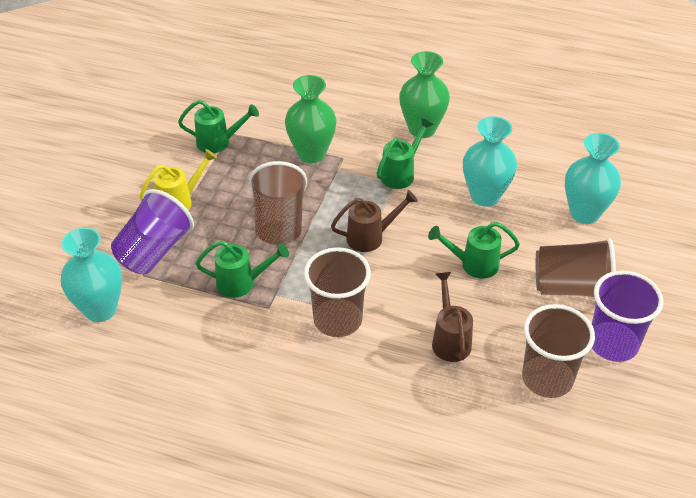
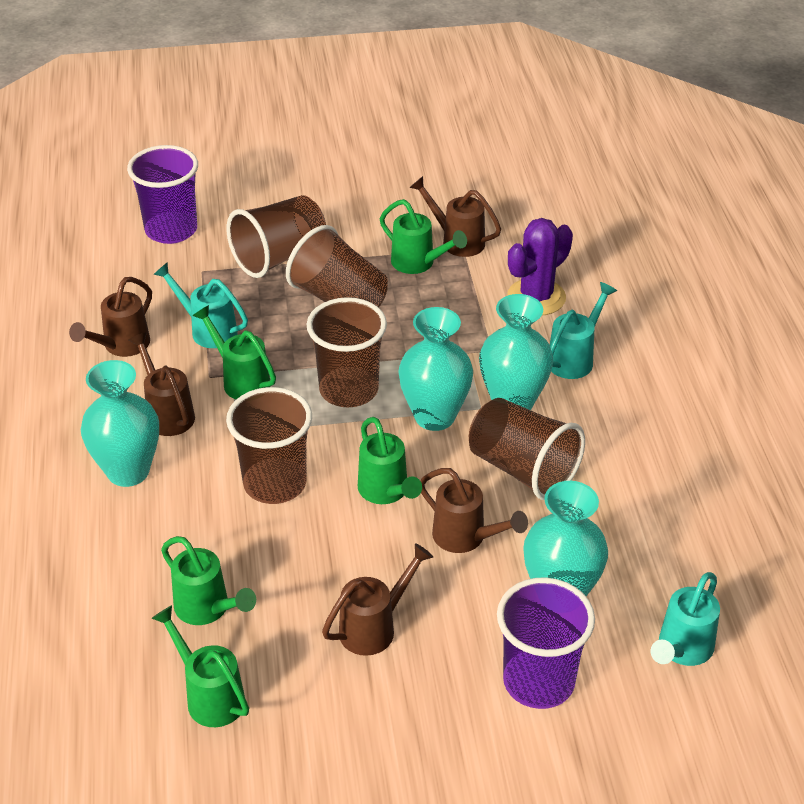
brown cup: [249,161,307,245] [304,247,371,337] [522,304,595,398] [536,238,616,297] = 4 -> [226,387,312,504] [227,195,326,278] [286,225,388,307] [306,297,387,407] [469,398,585,500] = 5
brown watering can: [331,190,418,252] [432,272,473,362] = 2 -> [69,277,152,357] [129,332,195,436] [322,543,433,656] [410,176,501,257] [420,468,528,553] = 5
green vase: [285,75,337,163] [399,51,450,138] = 2 -> none = 0
green watering can: [178,100,259,153] [196,241,289,298] [377,118,433,189] [428,222,520,279] = 4 -> [151,605,249,727] [161,536,256,625] [193,305,276,399] [358,417,422,504] [380,199,467,274] = 5
purple cactus: none = 0 -> [507,218,573,315] = 1
turquoise vase: [60,227,123,322] [463,116,517,207] [565,133,621,224] = 3 -> [81,360,159,487] [398,307,473,431] [479,294,553,410] [523,481,608,596] = 4
turquoise watering can: none = 0 -> [153,262,248,348] [550,282,617,379] [651,572,720,666] = 3
yellow watering can: [139,149,217,210] = 1 -> none = 0

